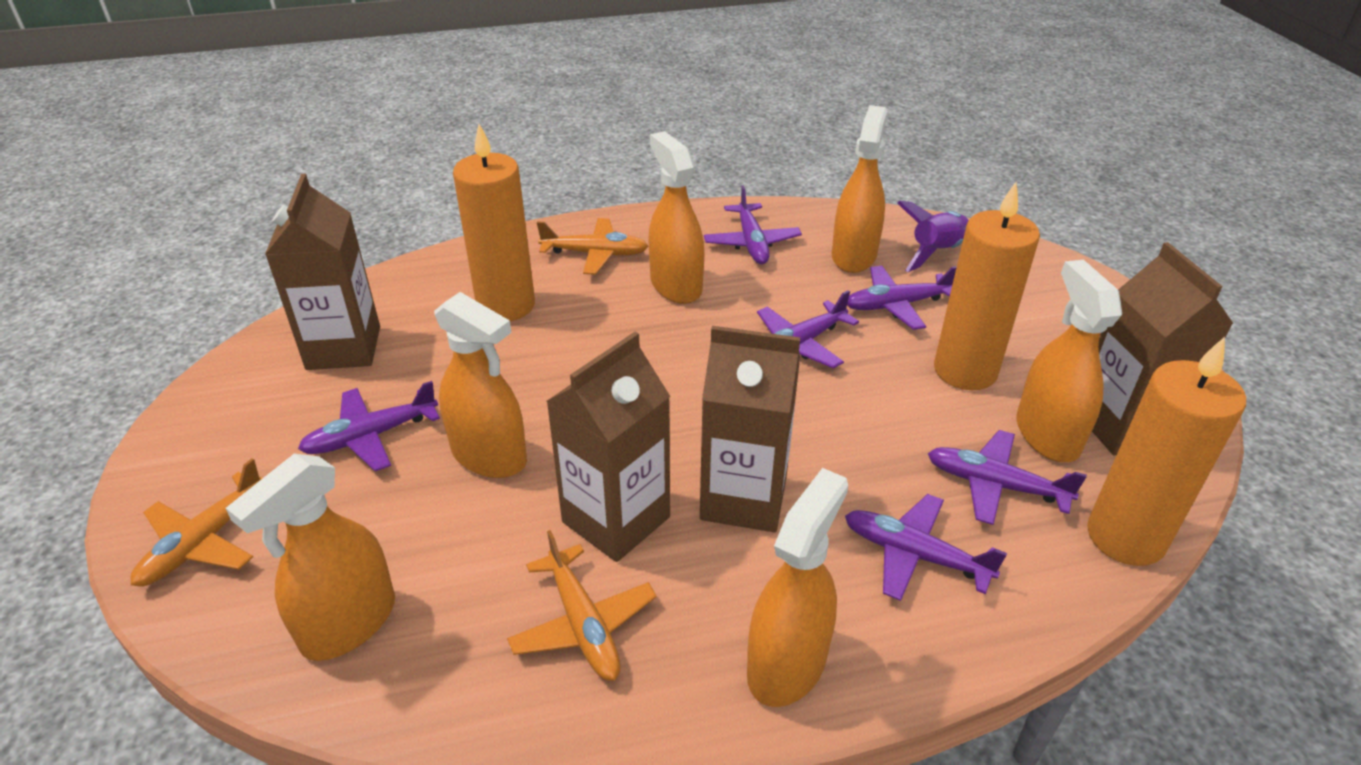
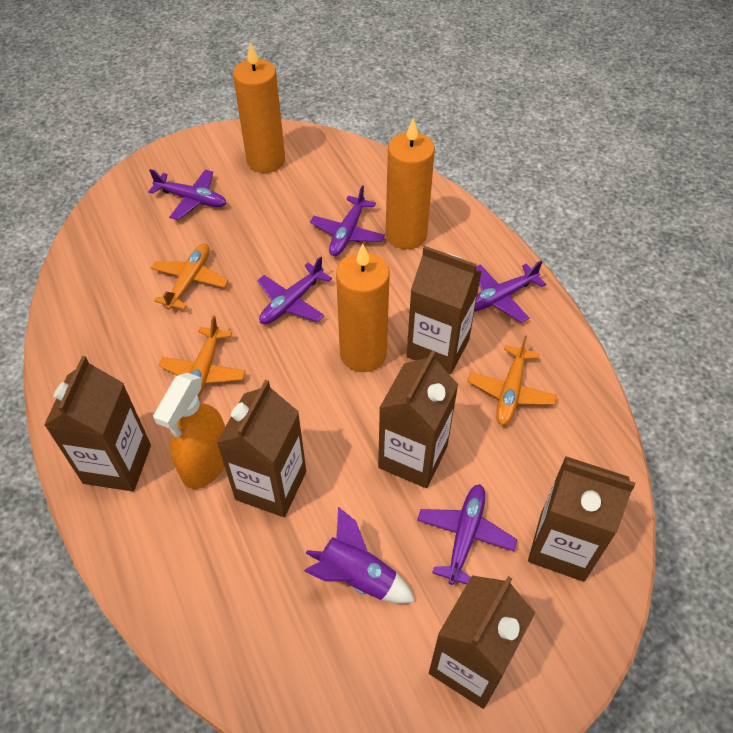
brown carton: [265,174,380,370] [546,332,670,562] [700,326,800,532] [1092,242,1233,456] = 4 -> [44,356,151,491] [217,380,306,517] [378,350,458,488] [407,246,482,374] [429,575,535,709] [528,456,635,582] = 6
orange spray bottle: [226,454,395,661] [434,292,527,478] [648,131,704,304] [747,468,848,707] [832,105,887,273] [1016,260,1122,462] = 6 -> [153,373,225,489] = 1
purple plane: [298,381,440,471] [704,186,802,264] [757,290,859,369] [845,494,1007,601] [847,266,957,330] [928,430,1087,525] = 6 -> [148,169,226,220] [257,256,332,324] [310,185,385,256] [417,484,517,585] [474,261,546,323] = 5

